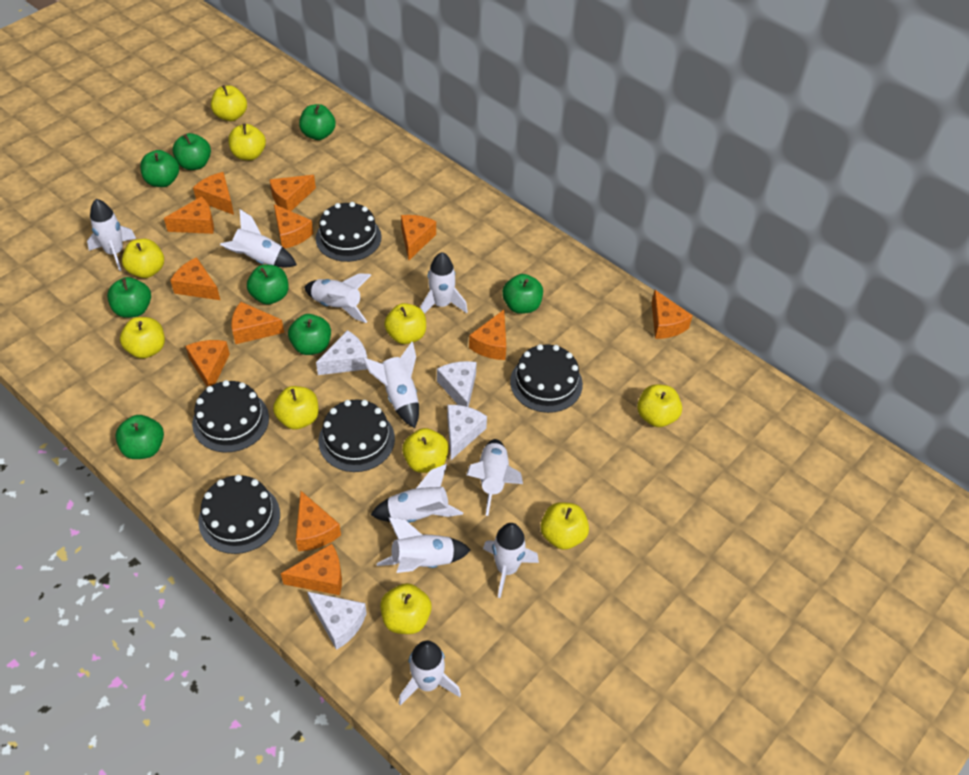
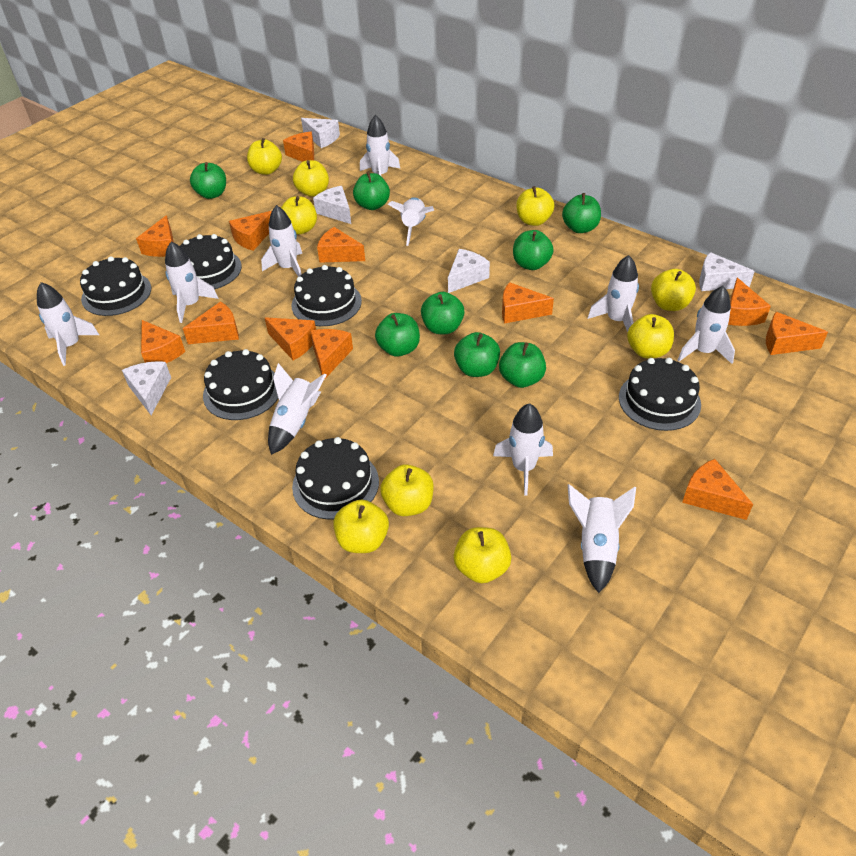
black cake: [192,380,269,453] [198,475,280,554] [316,202,382,262] [319,399,395,472] [510,344,583,413] = 5 -> [80,256,151,316] [180,234,242,289] [203,349,278,420] [291,265,362,326] [292,437,379,520] [619,358,701,431] = 6
white cheese: [307,592,367,650] [316,330,367,375] [437,361,477,407] [447,405,487,460] = 4 -> [122,361,171,415] [301,118,340,148] [313,186,351,224] [448,249,490,293] [699,252,755,291] = 5
yellow apple: [120,317,165,359] [122,239,164,278] [211,85,247,121] [228,124,266,160] [273,386,319,430] [380,583,432,634] [384,303,426,344] [402,428,449,473] [541,502,589,550] [637,384,682,427] = 10 -> [247,138,282,175] [281,196,317,234] [293,160,329,197] [333,499,389,553] [380,464,434,516] [454,527,511,583] [516,186,554,226] [627,314,674,358] [651,269,696,311] = 9

